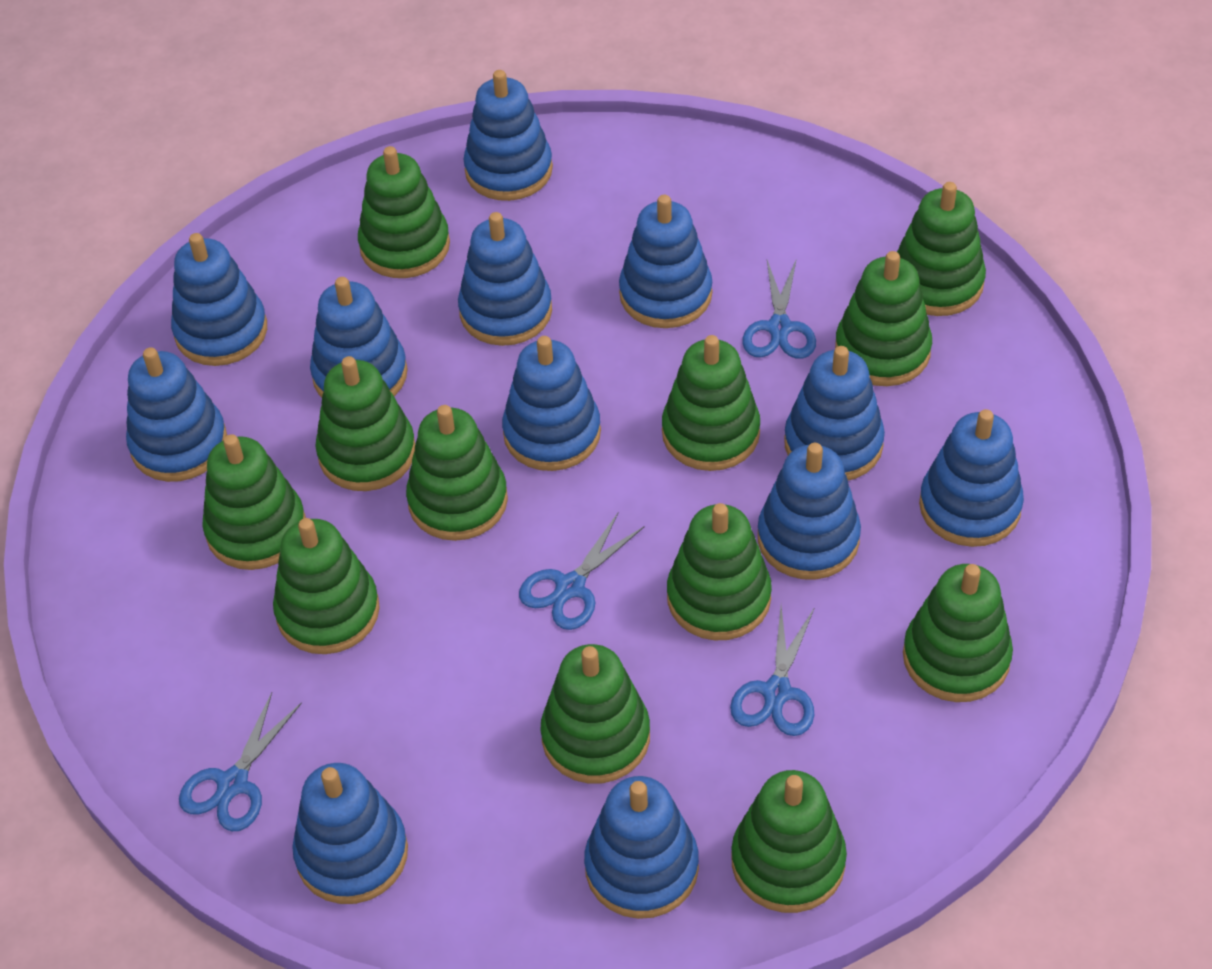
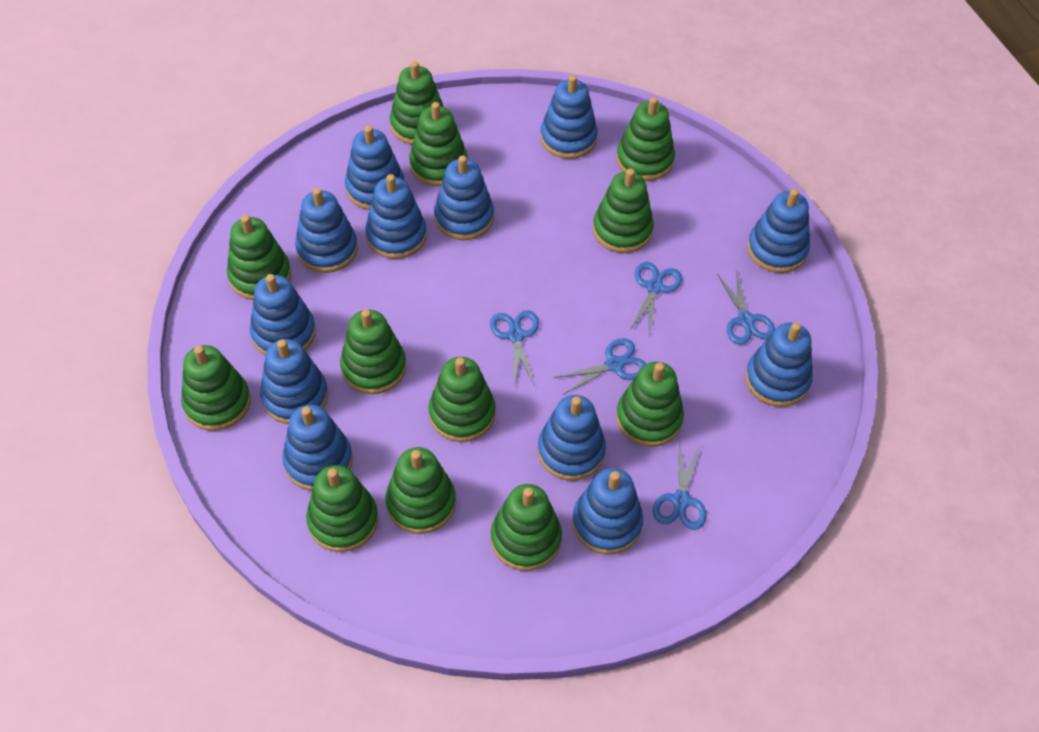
blue scissors: [179,692,302,831] [519,512,645,630] [730,606,814,736] [742,258,816,359] = 4 -> [490,310,539,386] [554,338,646,395] [630,262,682,336] [653,442,707,530] [717,270,775,345] = 5

